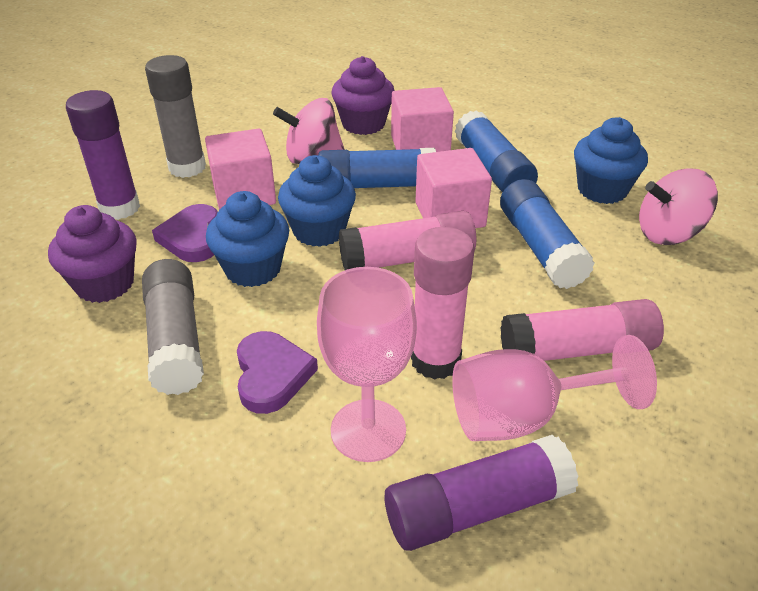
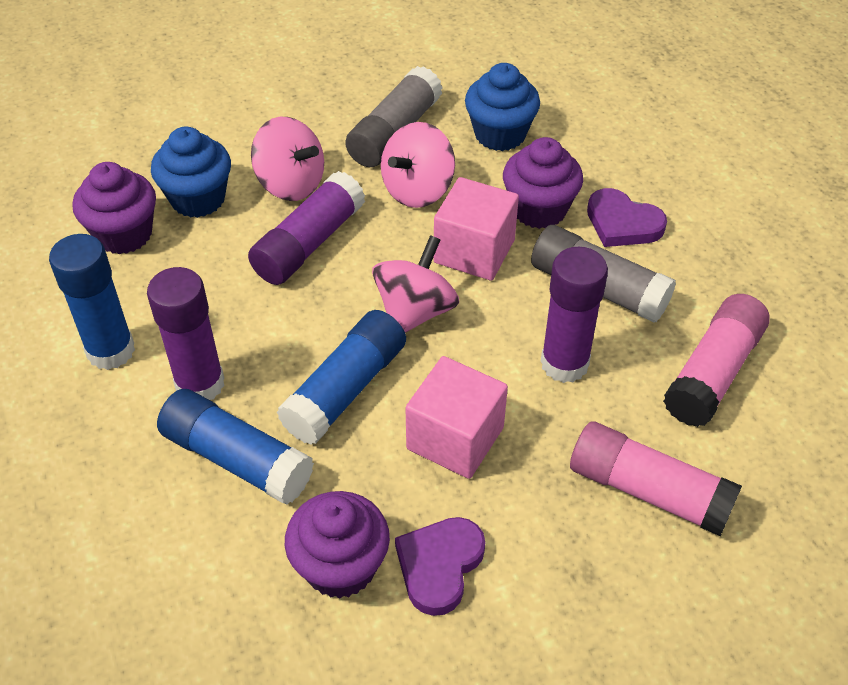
blue cupcake: [206,191,289,287] [278,155,356,247] [574,117,648,204] = 3 -> [151,127,231,218] [465,63,540,151] = 2
pink cube: [205,129,276,210] [391,87,454,152] [415,148,492,228] = 3 -> [405,356,508,479] [434,177,519,281] = 2
pink glue stick: [339,211,476,270] [411,227,474,380] [501,299,664,361] = 3 -> [570,421,742,536] [663,294,770,427] = 2
pink goblet: [317,267,417,462] [452,335,657,441] = 2 -> none = 0
pink spinning top: [273,98,344,164] [639,168,718,245] = 2 -> [251,117,324,201] [372,235,459,333] [381,122,455,208] = 3
purple cupcake: [48,205,137,303] [332,56,395,135] = 2 -> [73,162,156,254] [285,491,390,599] [503,137,583,229] = 3
purple glue stick: [66,90,140,220] [385,435,578,551] = 2 -> [147,267,225,400] [248,171,365,285] [541,247,608,383] = 3

